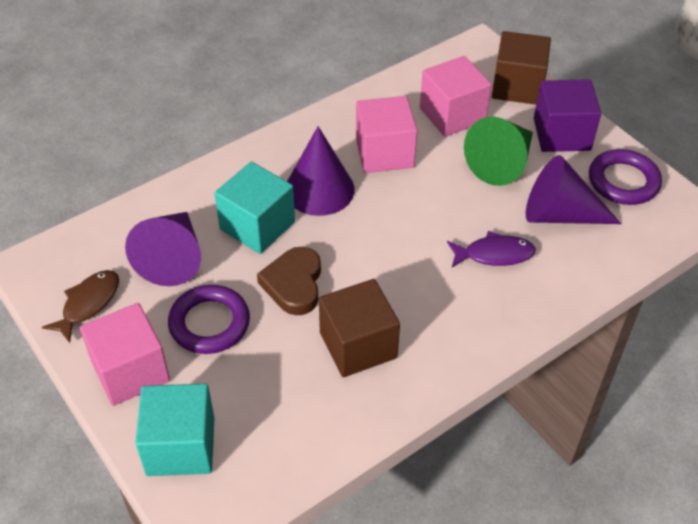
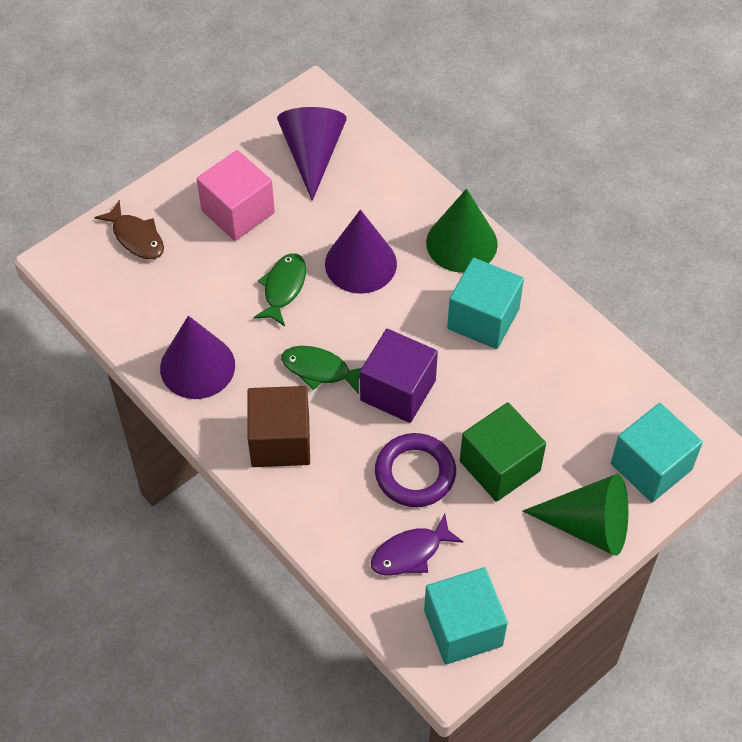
brown cube: [319,279,400,377] [492,31,551,105] = 2 -> [247,386,310,467] = 1
brown heart: [257,247,321,315] = 1 -> none = 0
green cone: [464,117,533,186] = 1 -> [426,189,498,273] [523,474,628,556] = 2
green cube: none = 0 -> [460,402,546,502] = 1
green fish: none = 0 -> [253,253,306,326] [281,346,361,394] = 2
pink cube: [80,303,170,406] [356,96,417,173] [420,56,492,137] = 3 -> [197,150,275,241] = 1
purple ring: [168,285,250,354] [589,149,662,205] = 2 -> [375,433,456,507] = 1
turquoise cube: [135,384,214,476] [215,162,295,254] = 2 -> [424,567,508,665] [447,258,524,349] [611,403,703,502] = 3

